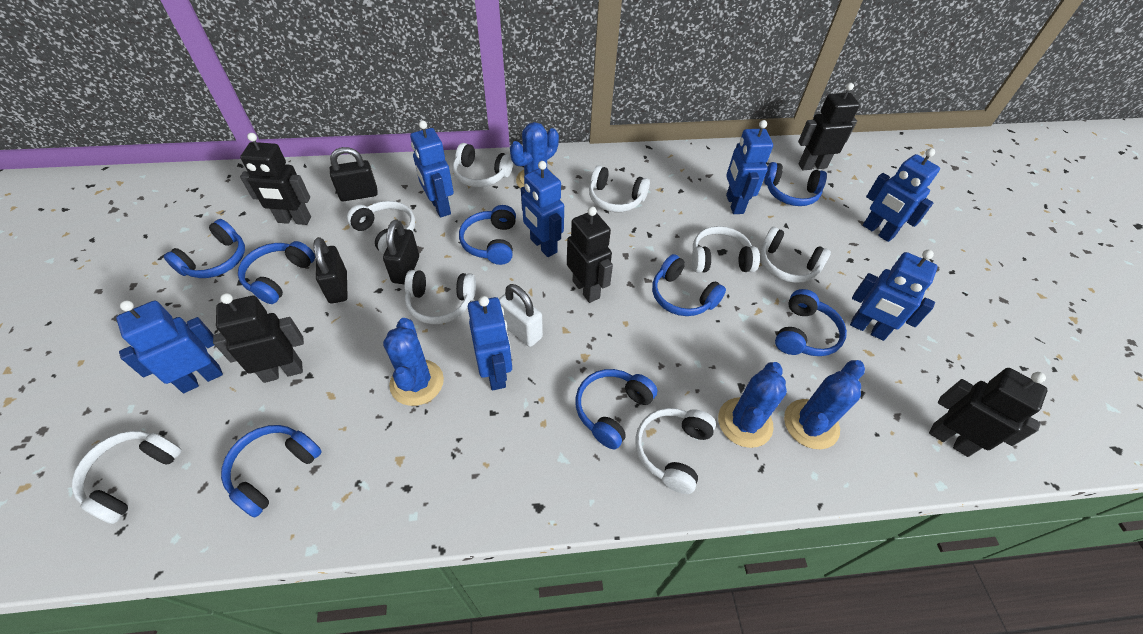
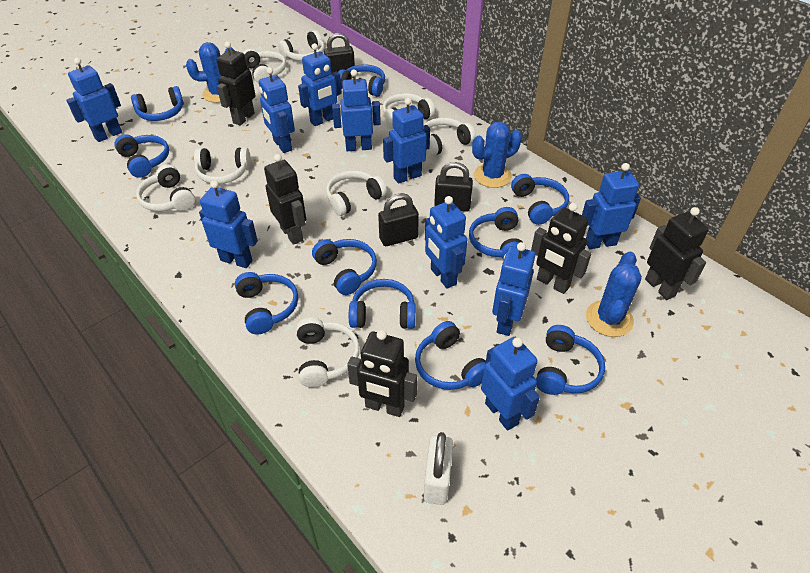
blue cactus: [383,318,444,406] [510,122,559,189] [718,362,787,448] [784,360,865,449] = 4 -> [186,42,235,103] [472,122,522,188] [586,252,642,337] = 3
blue headphones: [164,219,245,278] [221,425,322,517] [238,241,315,304] [459,205,516,265] [575,369,657,449] [652,254,726,316] [764,162,827,206] [775,289,847,356] = 8 -> [114,134,169,178] [131,86,184,121] [235,272,298,335] [312,239,377,295] [338,64,385,97] [349,279,416,329] [415,321,486,390] [469,207,522,259] [511,174,569,225] [536,325,605,395] = 10
blue robot: [116,300,223,393] [410,120,454,218] [468,296,512,390] [521,161,564,257] [726,120,773,214] [850,250,938,341] [863,148,940,242] = 7 -> [66,58,122,142] [199,180,258,268] [259,67,295,153] [298,43,342,126] [332,70,381,151] [383,98,430,184] [425,196,467,289] [481,337,540,431] [492,242,535,336] [582,163,641,249] = 10

